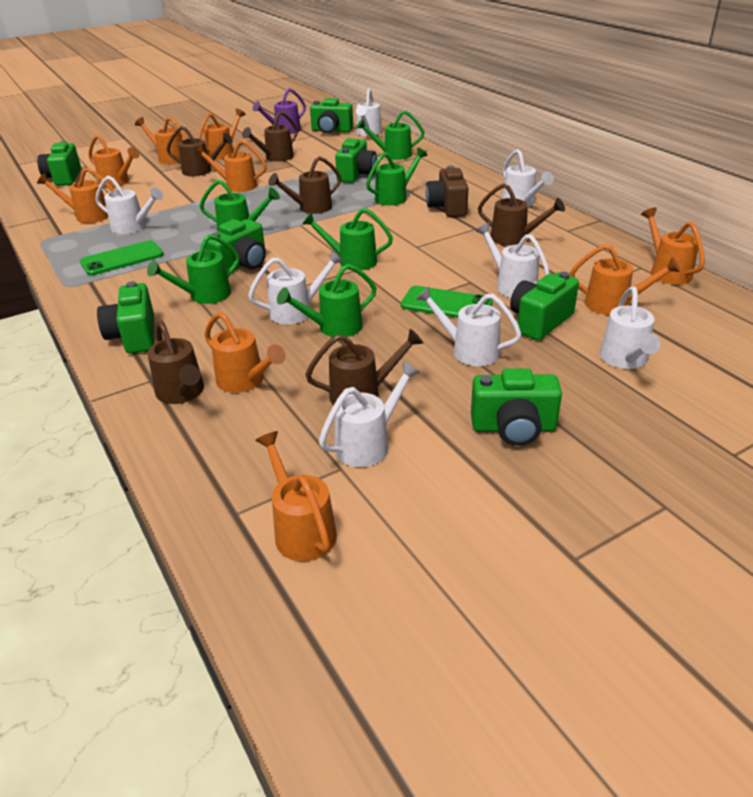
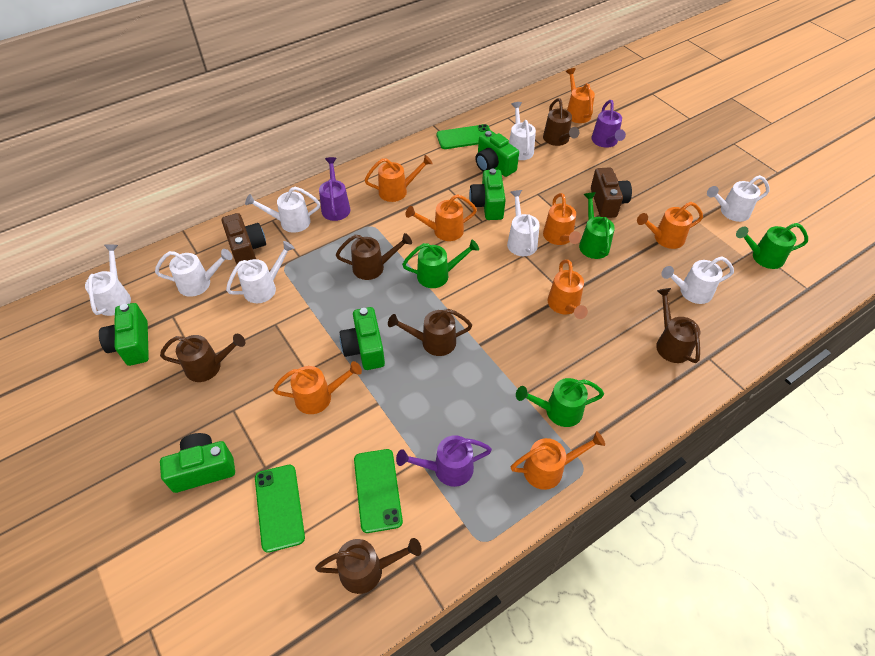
brown camera: [426,166,468,217] = 1 -> [222,213,266,264] [591,167,632,218] = 2
green camera: [37,141,81,186] [97,281,154,354] [205,219,266,272] [310,98,353,134] [335,138,377,183] [471,368,562,446] [510,272,579,340] = 7 -> [99,303,149,366] [160,433,235,493] [340,307,385,370] [469,168,506,220] [475,131,519,177] = 5
green phone: [80,240,163,275] [401,286,493,318] = 2 -> [255,465,305,553] [354,449,403,533] [437,124,491,149] = 3
green watering can: [147,234,239,304] [200,180,280,232] [277,264,377,337] [302,208,393,270] [356,110,425,160] [366,147,428,206] = 6 -> [402,240,479,288] [516,378,604,427] [579,192,615,259] [736,223,808,269] = 4
orange watering can: [37,168,115,223] [88,135,140,187] [135,117,187,164] [194,140,267,192] [198,108,245,160] [205,312,286,393] [255,431,337,562] [570,244,681,315] [641,207,705,285] = 9 -> [273,361,362,414] [365,155,433,202] [405,194,477,241] [511,431,605,490] [543,193,581,245] [548,259,588,319] [566,68,595,123] [637,202,703,249] = 8
purple watering can: [253,88,306,134] = 1 -> [319,157,351,221] [396,435,492,487] [591,100,626,148] = 3

